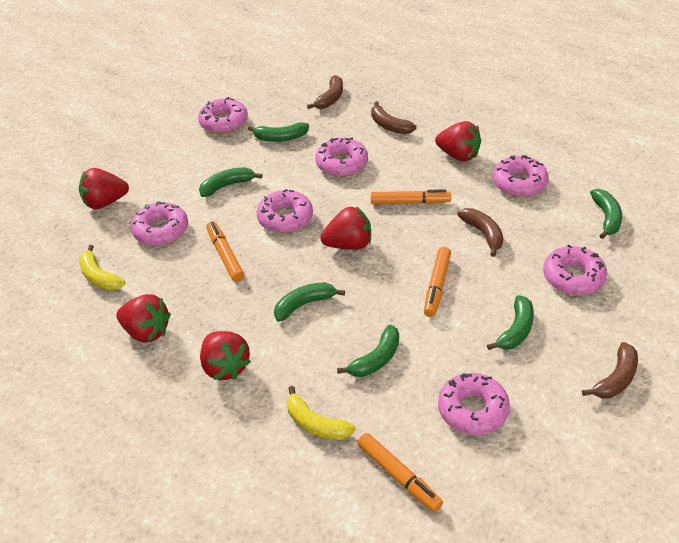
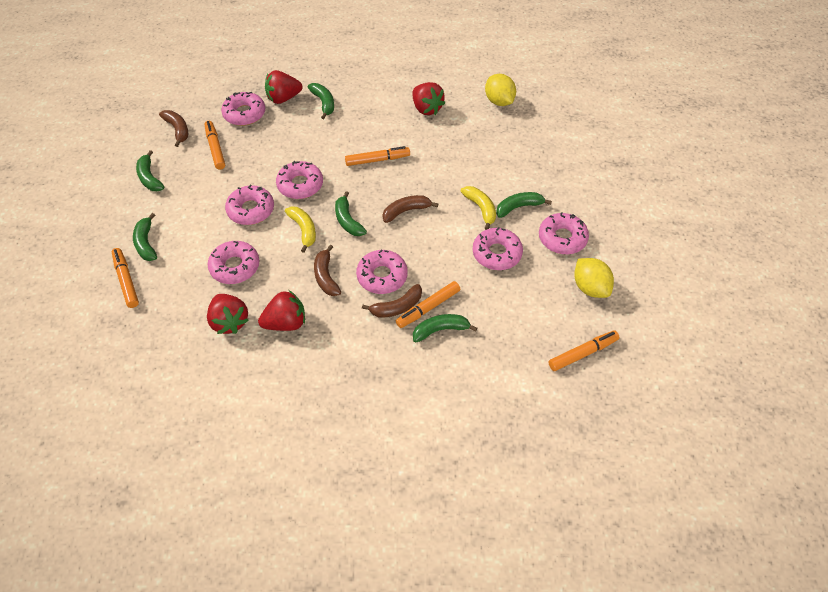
orange marker: [206,221,244,282] [357,433,443,512] [371,189,451,205] [424,247,451,317] = 4 -> [112,248,139,308] [205,121,225,170] [345,146,410,166] [396,281,460,328] [548,331,619,371] = 5
red strawberry: [79,168,129,209] [116,294,171,343] [200,331,251,380] [320,206,371,250] [435,121,481,162] = 5 -> [207,294,248,334] [258,290,305,331] [265,70,303,104] [412,82,445,115] = 4
yellow lemon: none = 0 -> [485,74,516,106] [574,258,614,298] = 2

